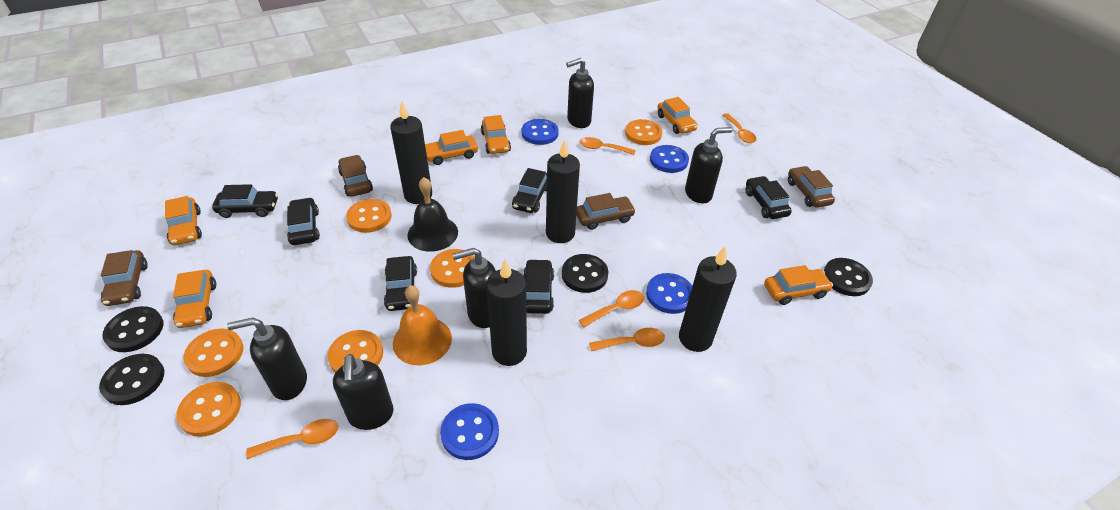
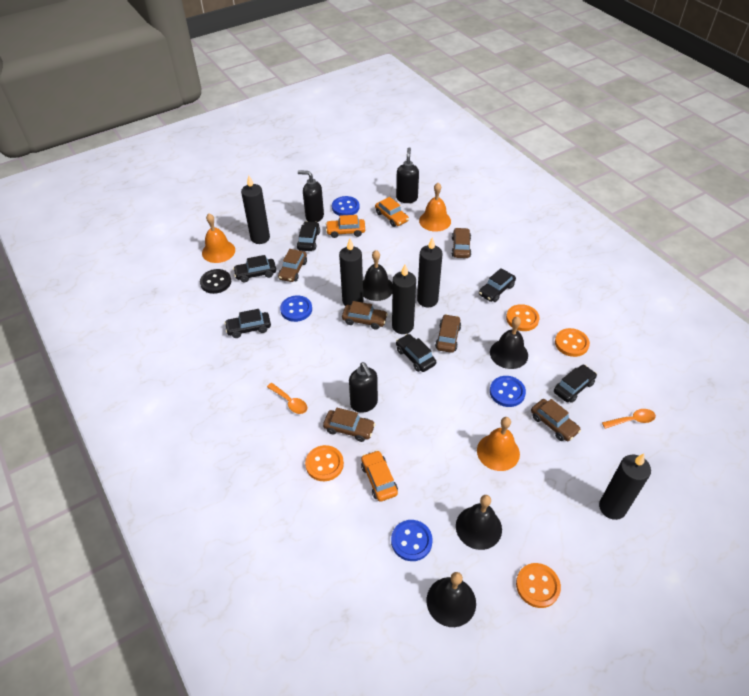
black bell: [407,177,458,252] = 1 -> [363,250,393,301] [427,572,476,627] [456,495,502,550] [490,316,528,369] = 4
black button: [99,354,164,405] [102,306,163,352] [562,254,608,293] [824,258,873,296] = 4 -> [200,269,231,294] = 1
black candle: [390,101,432,204] [486,259,527,366] [546,139,580,243] [679,246,737,352] = 4 -> [241,175,270,244] [339,239,363,306] [392,264,416,334] [417,237,443,307] [599,454,651,520] = 5
black soap dispenser: [227,318,307,400] [333,354,394,430] [452,248,496,328] [566,58,594,128] [685,127,732,204] = 5 -> [298,170,324,222] [349,362,378,413] [396,147,419,203] = 3
brown car: [101,250,148,306] [338,155,373,197] [576,193,636,230] [788,166,835,208] = 4 -> [278,249,307,282] [323,408,375,442] [342,301,388,330] [435,314,461,353] [452,228,471,258] [531,399,581,441] = 6
orange bell: [393,285,452,365] = 1 -> [202,213,235,263] [419,183,451,232] [477,417,520,471] = 3
orange button: [176,382,241,437] [183,328,243,377] [327,330,383,373] [346,199,392,233] [430,249,475,288] [625,119,662,145] = 6 -> [305,445,344,481] [506,304,539,331] [516,563,561,608] [555,328,590,357] = 4
orange car: [165,196,202,245] [173,270,216,328] [425,130,478,165] [481,115,511,154] [657,97,698,134] [764,265,833,305] = 6 -> [326,215,365,238] [361,450,398,502] [375,197,409,227] = 3
orange spoon: [246,419,338,459] [579,290,644,327] [580,137,636,155] [589,328,665,351] [723,113,756,143] = 5 -> [267,383,307,414] [602,409,656,429] = 2

